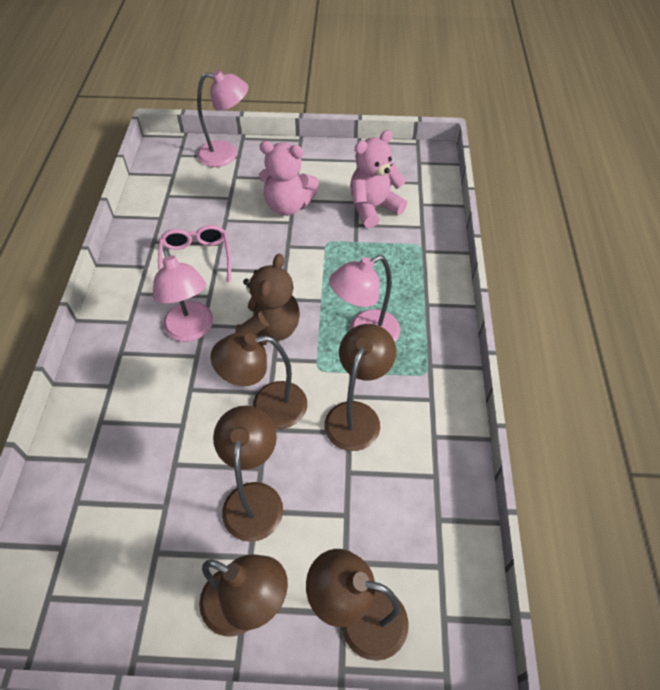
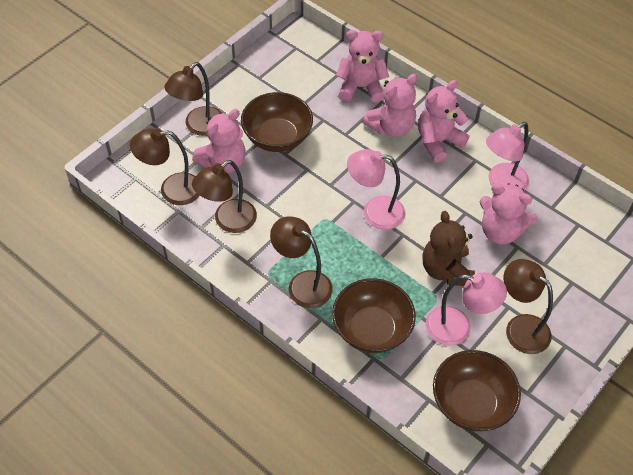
brown bowl: none = 0 -> [241,92,313,152] [332,278,416,353] [433,350,521,431] = 3
pink glasses: [158,225,231,282] = 1 -> none = 0
pink teddy bear: [259,141,319,216] [350,130,407,228] = 2 -> [192,109,246,173] [336,30,389,103] [362,74,417,137] [418,80,469,163] [480,183,537,244] = 5

